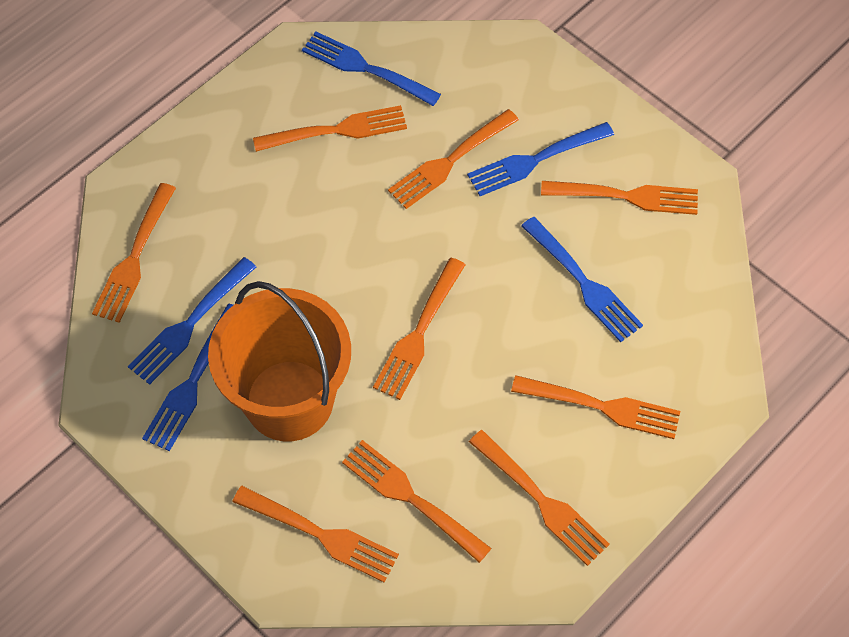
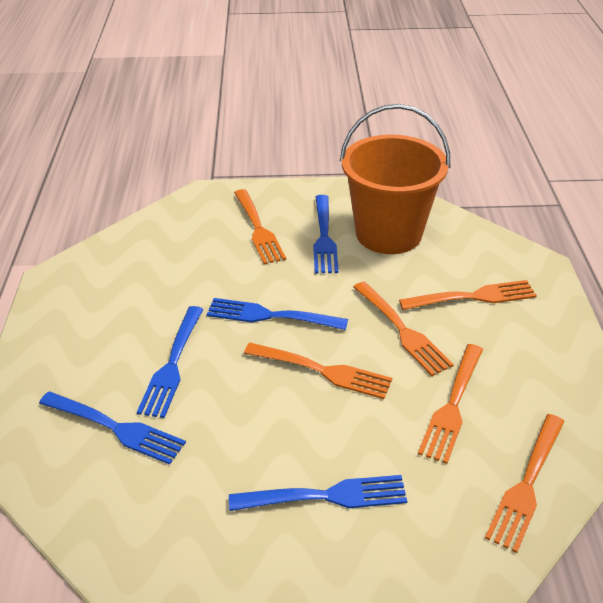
orange fork: [92,183,176,323] [232,486,399,583] [253,105,407,152] [342,440,492,563] [373,258,466,400] [388,109,519,209] [469,430,610,566] [511,375,680,439] [541,181,698,215] = 9 -> [234,189,286,264] [244,343,392,399] [353,281,454,376] [399,280,537,310] [418,344,483,464] [485,414,565,553] = 6

